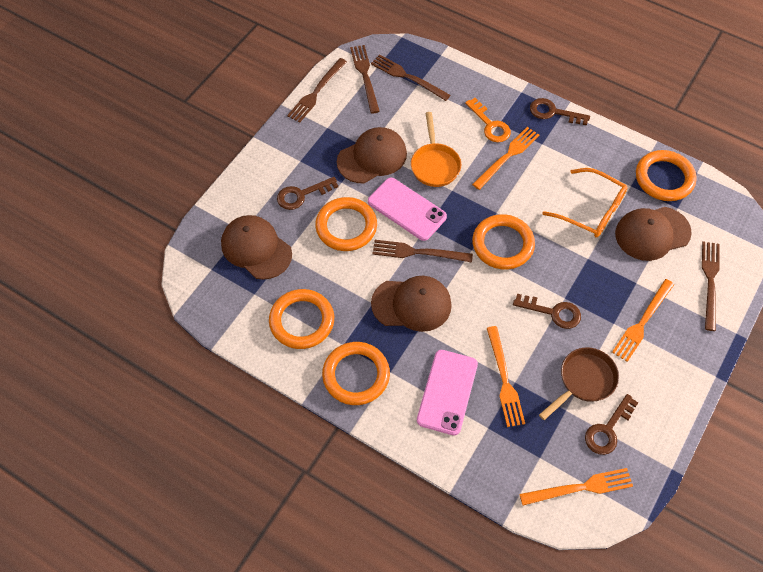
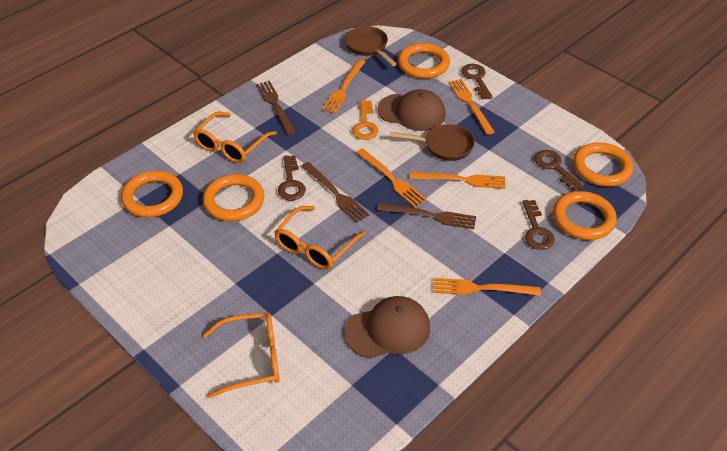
brown cap: [221,215,292,280] [337,127,407,183] [371,276,452,332] [615,207,692,261] = 4 -> [345,296,430,359] [377,89,446,131] = 2
brown fork: [287,58,347,123] [350,45,380,113] [371,54,450,101] [372,240,473,263] [702,241,720,331] = 5 -> [256,81,296,136] [301,162,369,223] [377,203,476,229] = 3
brown pan: [539,347,619,420] = 1 -> [345,26,397,66] [390,124,475,161] = 2
orange fork: [472,127,539,190] [487,326,525,427] [519,468,633,505] [612,279,674,362] = 4 -> [322,60,365,114] [356,148,427,207] [410,172,505,189] [433,278,541,296] [448,79,494,135] = 5
orange glasses: [542,168,627,238] = 1 -> [193,112,277,163] [203,312,280,398] [274,206,366,270] = 3
orange pan: [411,112,461,187] = 1 -> none = 0
pink phone: [368,178,447,241] [417,350,478,435] = 2 -> none = 0

